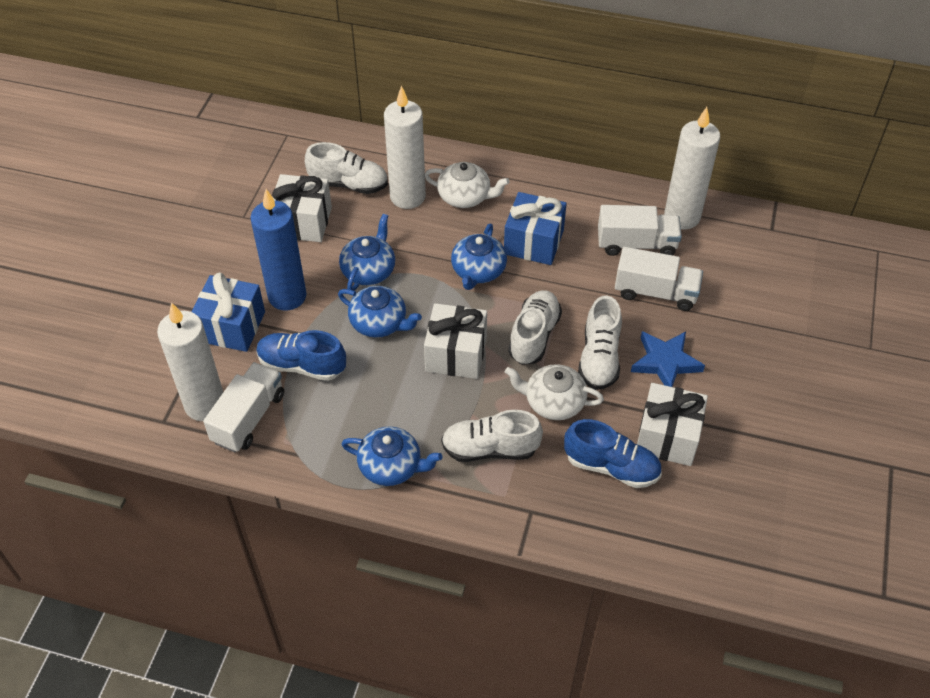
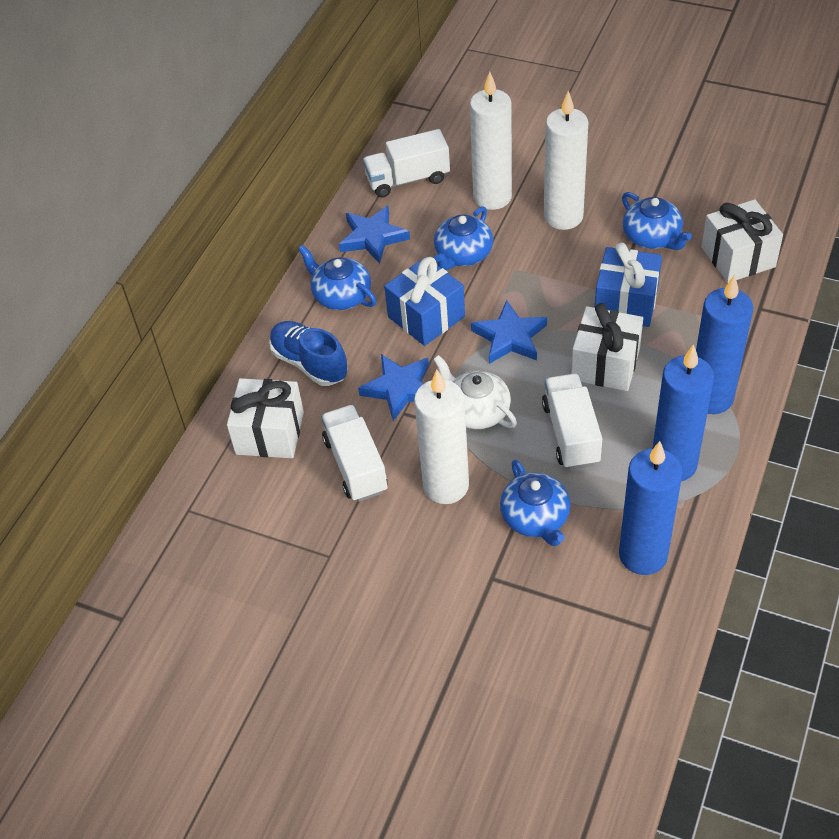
blue candle: [250,189,306,311] = 1 -> [619,441,683,575] [653,344,714,481] [696,275,753,414] = 3
blue shoe: [256,330,346,381] [564,419,662,488] = 2 -> [269,321,348,386] = 1
blue star: [631,331,705,387] = 1 -> [339,206,410,264] [358,354,429,421] [471,300,547,364] = 3
white shoe: [305,142,388,194] [441,410,543,462] [508,290,562,365] [578,296,622,390] = 4 -> none = 0
white teapot: [425,162,510,208] [505,364,604,420] = 2 -> [433,355,517,429] = 1

